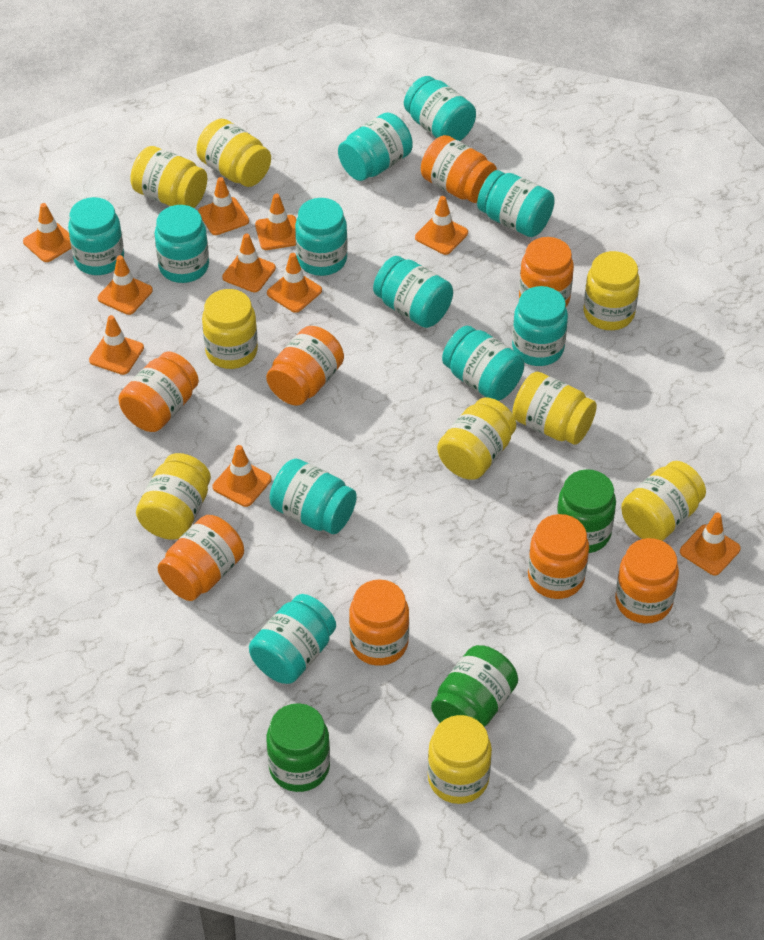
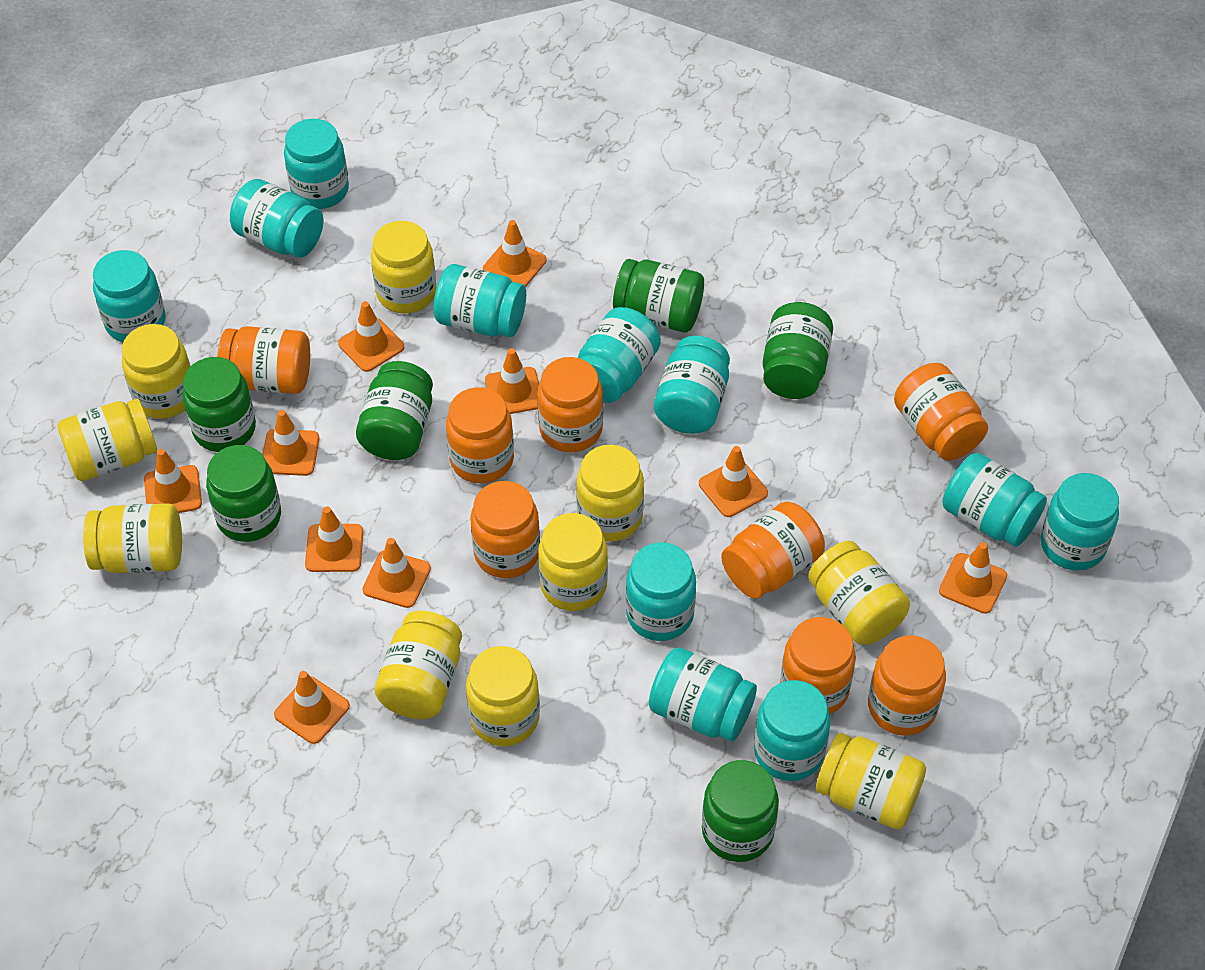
green jar: [266,703,330,792] [431,645,518,727] [556,469,616,553] = 3 -> [182,357,256,452] [206,445,281,542] [356,361,433,460] [613,259,704,332] [702,760,779,862] [763,302,833,399] = 6
yellow jar: [130,146,207,208] [136,453,211,540] [197,119,271,187] [202,289,258,369] [428,715,492,804] [437,397,516,480] [513,372,597,445] [584,251,640,330] [621,461,706,541] = 9 -> [57,399,157,481] [83,503,182,573] [122,324,191,419] [371,221,437,314] [375,611,462,719] [466,646,540,746] [538,513,608,611] [576,445,644,542] [808,541,910,645] [816,733,926,829] = 10

